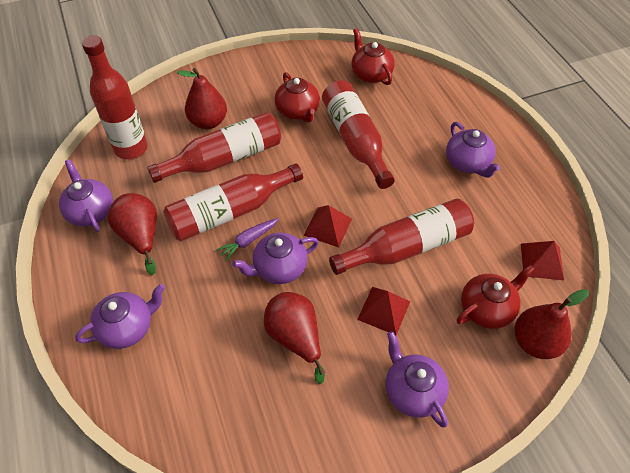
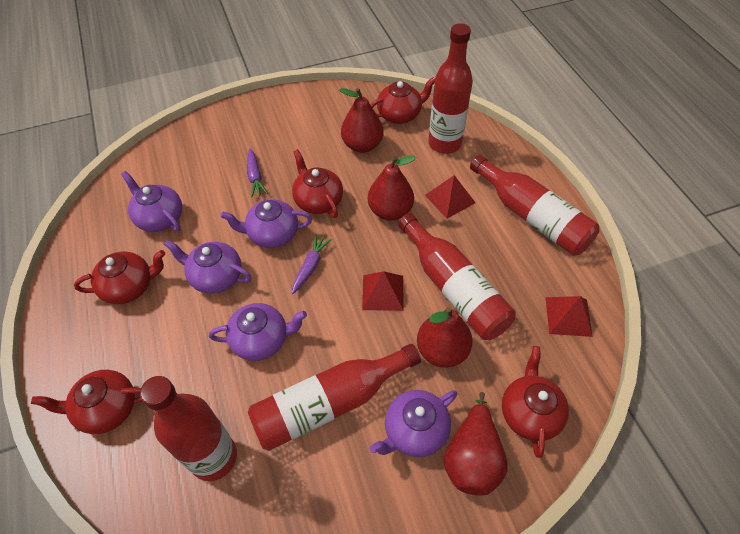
purple carrot: [216,218,279,262] = 1 -> [247,148,268,197] [292,234,332,294] = 2
red teapot: [275,72,320,123] [351,28,395,85] [457,264,535,329] = 3 -> [31,370,143,434] [74,250,165,304] [292,149,343,218] [371,77,435,124] [502,346,569,458] = 5

